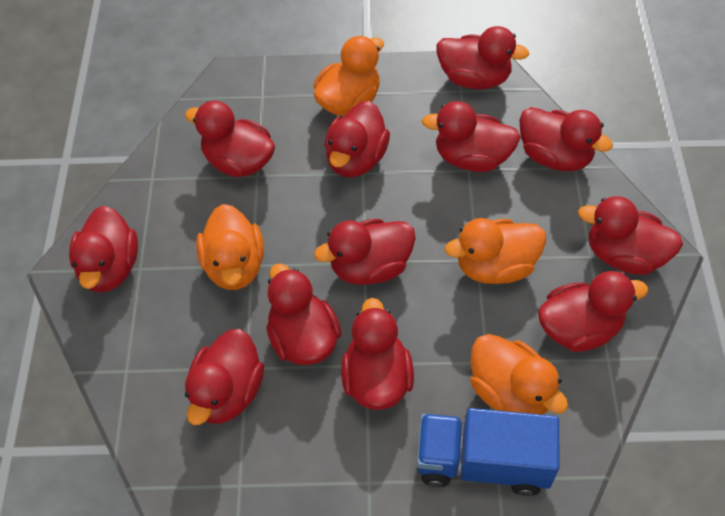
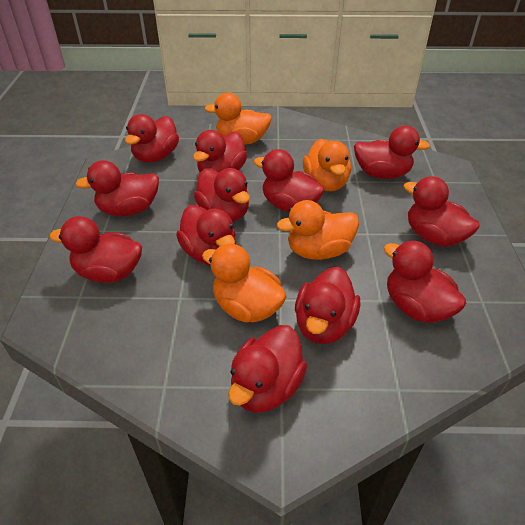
blue truck: [417,408,559,496] = 1 -> none = 0

